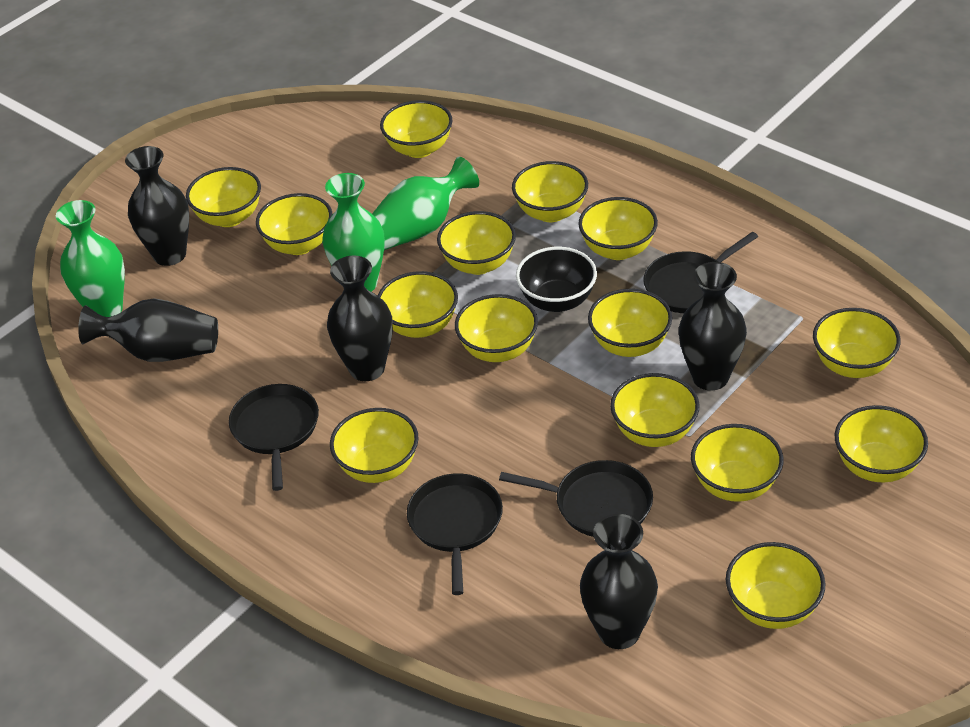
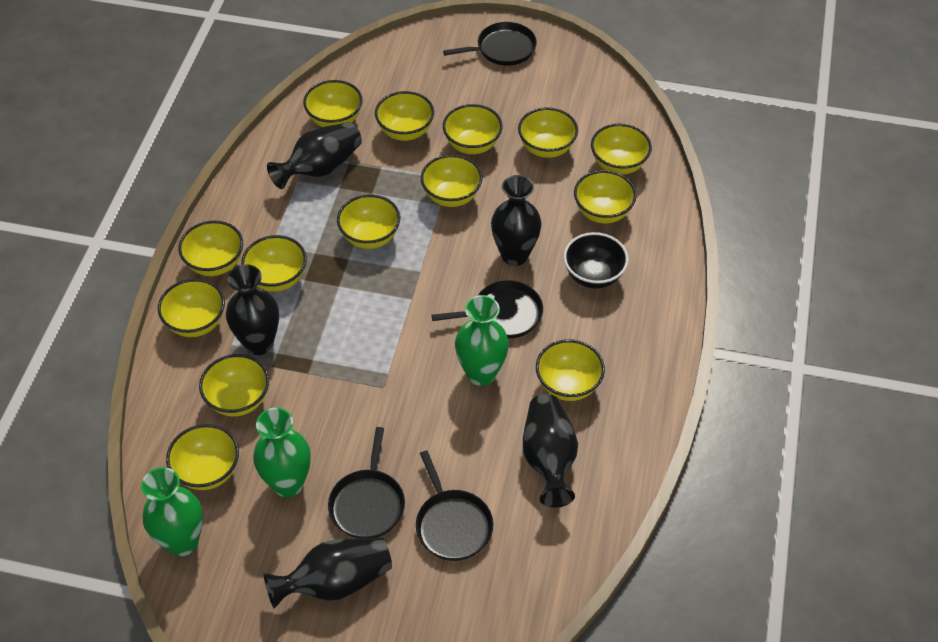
yellow bowl: [186,167,261,227] [256,193,333,255] [330,408,419,483] [378,271,458,338] [380,100,452,158] [437,211,516,275] [455,294,538,362] [512,161,588,222] [578,197,658,260] [588,289,672,357] [610,373,699,447] [691,424,784,502] [726,542,825,629] [813,308,901,378] [835,405,928,483] = 15 -> [158,279,225,337] [166,424,239,490] [178,221,243,276] [199,354,269,417] [241,235,307,292] [303,80,363,127] [337,194,400,249] [375,91,434,141] [421,155,483,207] [443,104,503,154] [518,107,578,158] [536,339,605,401] [574,170,637,223] [591,124,652,175] = 14

